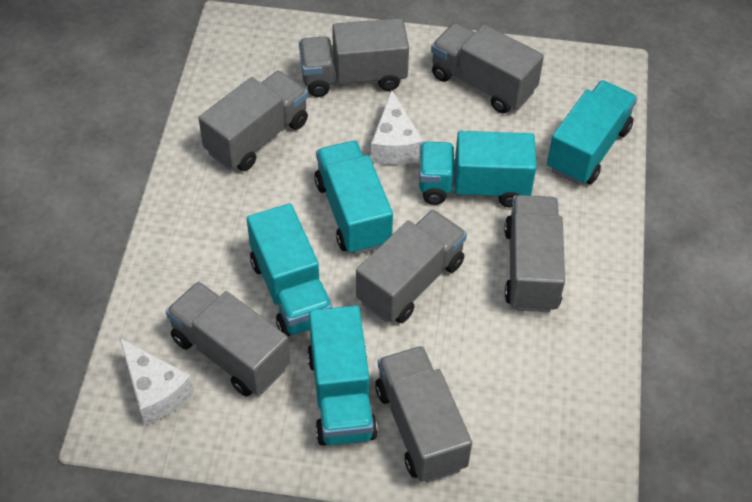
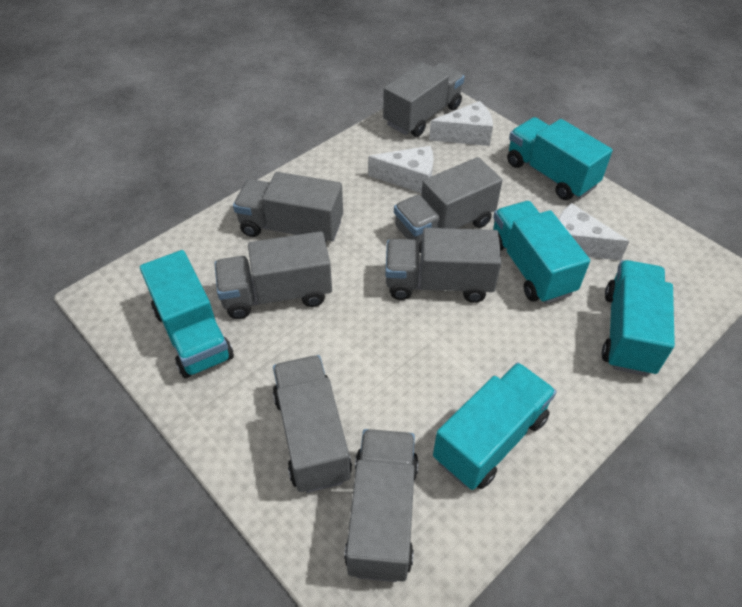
white cheese: [120,338,194,425] [371,90,424,165] = 2 -> [368,146,433,193] [429,101,493,146] [559,203,629,260] = 3

